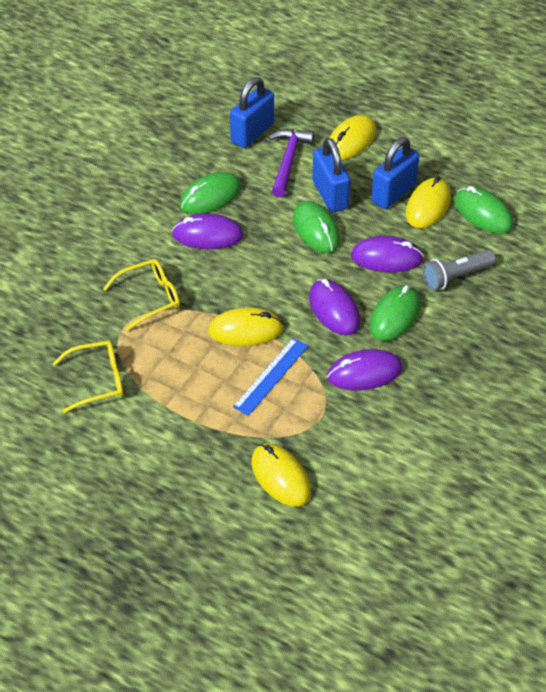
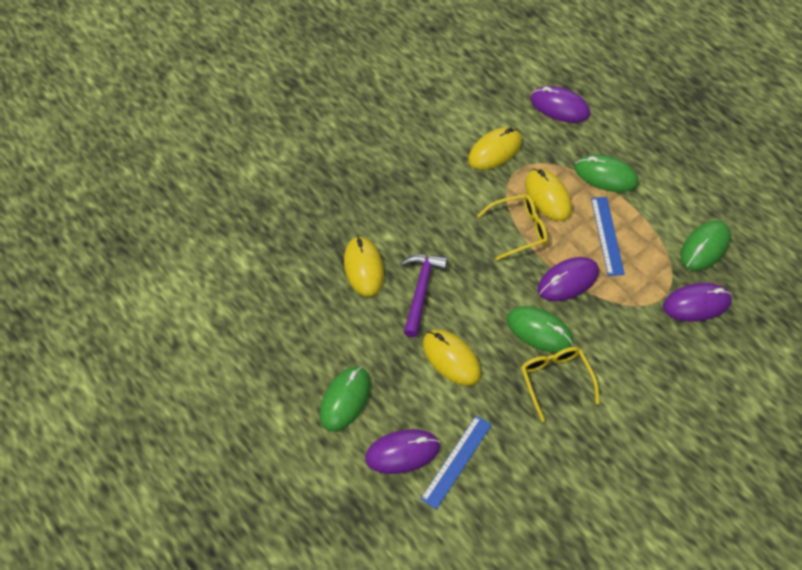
blue padlock: [230,77,274,148] [313,138,350,213] [371,137,419,209] = 3 -> none = 0
blue ruler: [233,338,308,416] = 1 -> [420,415,492,509] [591,197,625,276] = 2
grey flashlight: [423,249,496,291] = 1 -> none = 0

